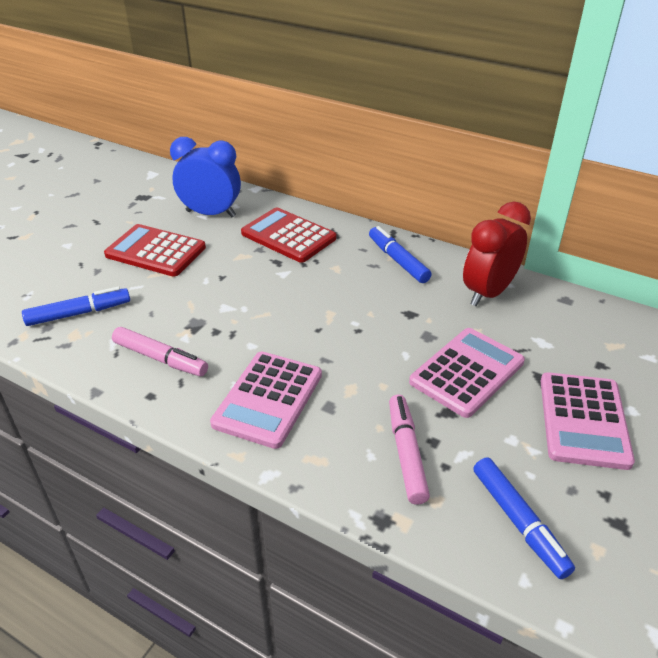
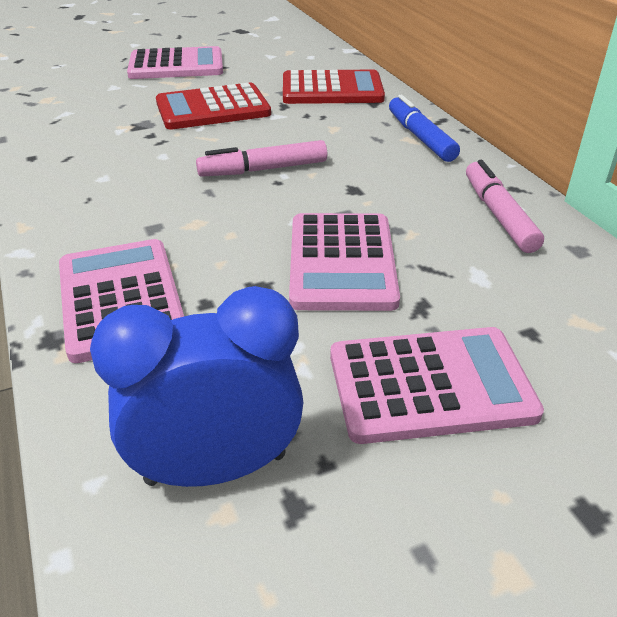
blue marker: [22,286,130,326] [369,226,432,283] [473,457,575,579] = 3 -> [389,95,460,162] = 1
pink calculator: [210,352,322,449] [409,328,525,418] [541,372,635,470] = 3 -> [59,239,184,363] [127,46,223,79] [289,213,400,311] [330,327,544,444] = 4
red clock: [463,202,531,306] = 1 -> none = 0

